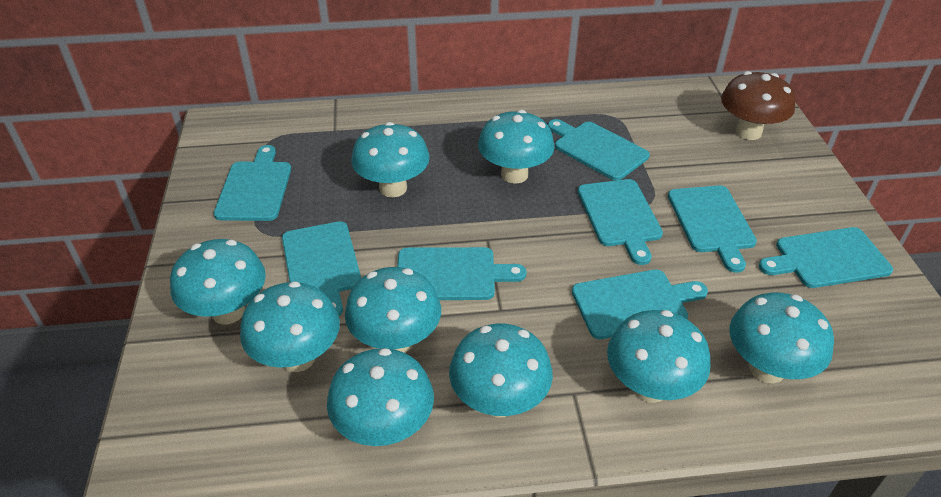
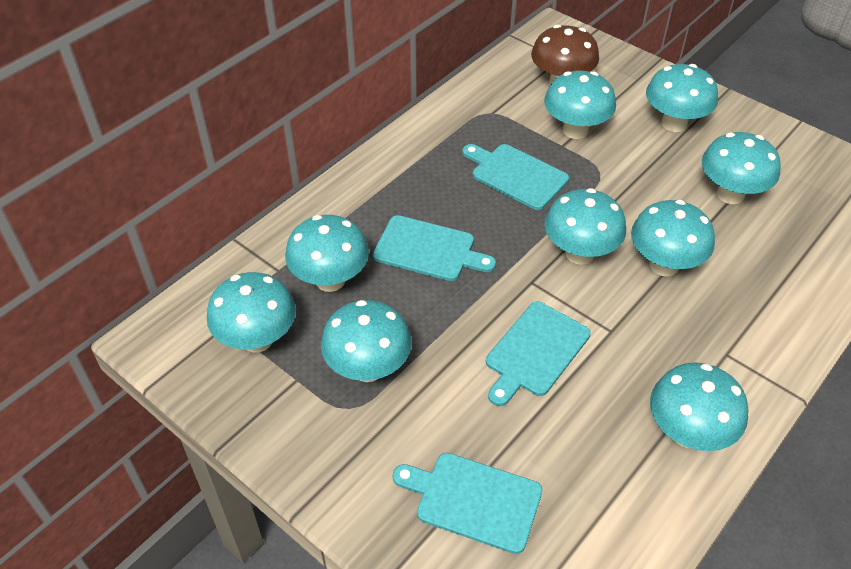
turquoise cutting board: [214,145,291,221] [282,221,361,316] [397,247,527,300] [548,119,650,181] [572,270,708,339] [578,179,663,265] [668,186,757,273] [759,227,893,288] = 8 -> [373,215,496,281] [393,453,542,554] [462,144,569,210] [486,301,591,406] = 4

